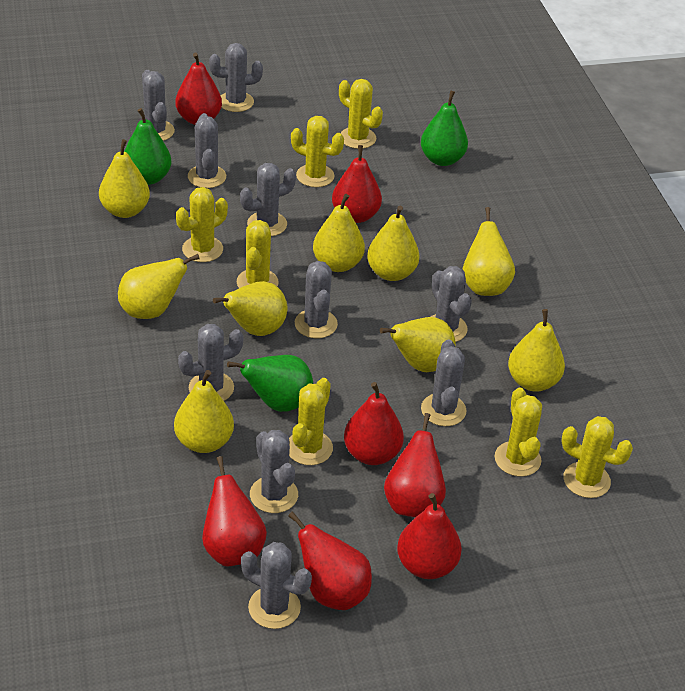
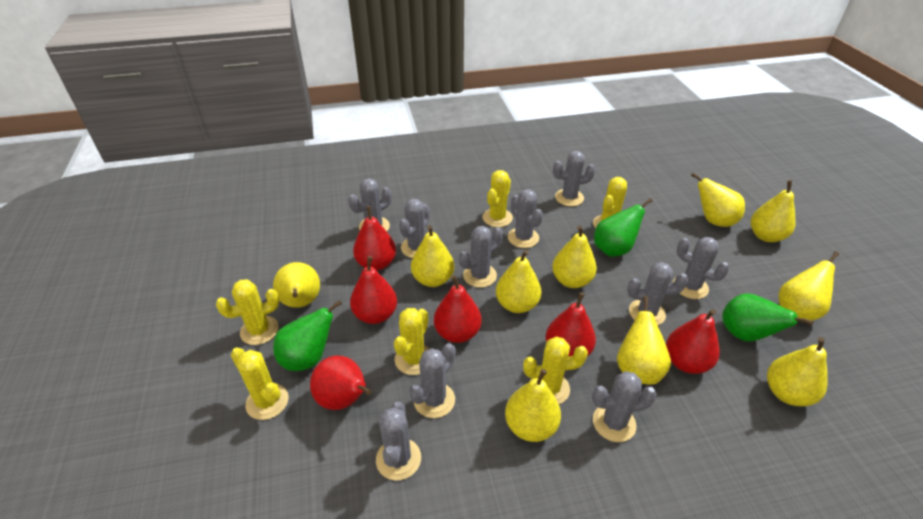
red pear: [175,53,222,125] [202,456,267,567] [288,511,372,610] [332,145,382,223] [344,382,404,465] [384,413,446,517] [397,493,462,579] = 7 -> [310,356,372,410] [350,256,397,324] [353,206,396,271] [434,275,482,343] [545,293,596,357] [666,309,720,374] = 6
yellow cactus: [176,187,228,262] [237,220,279,288] [289,378,333,465] [291,116,344,187] [339,79,383,149] [495,387,542,477] [561,416,633,498] = 7 -> [216,279,280,345] [231,348,288,420] [394,308,430,375] [482,170,513,227] [523,336,588,404] [593,177,627,228] = 6
yellow pear: [99,139,150,218] [118,254,200,319] [174,370,234,453] [213,281,287,336] [313,194,365,272] [367,206,420,281] [380,317,456,372] [463,207,515,296] [508,309,565,392] = 9 -> [273,262,320,308] [411,225,454,287] [496,250,541,313] [505,369,561,442] [552,225,597,288] [617,296,671,385] [691,173,745,227] [751,180,796,242] [767,337,828,406] [779,251,839,322] = 10

